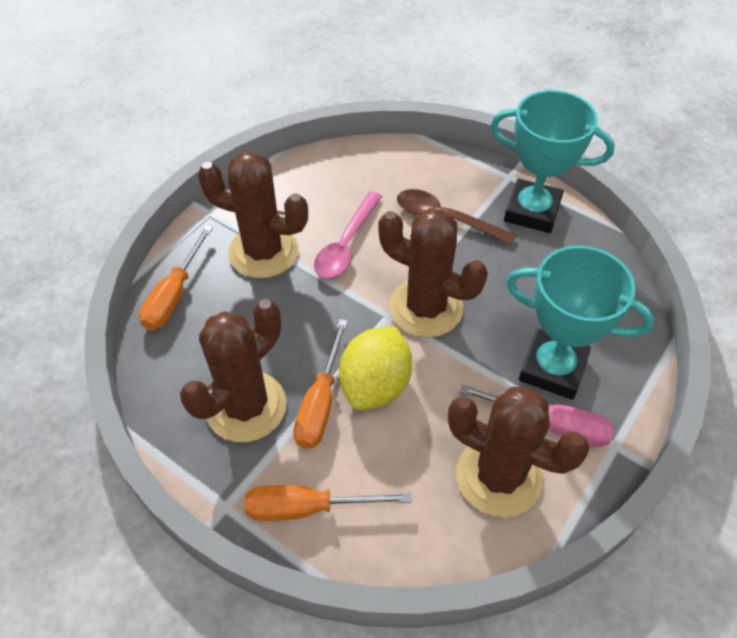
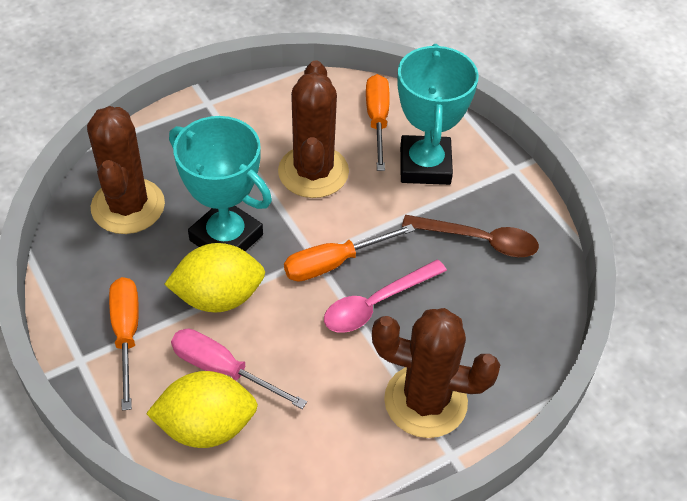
brown cactus: [180,299,287,442] [197,151,308,278] [378,208,488,338] [448,387,590,517] = 4 -> [87,106,165,234] [278,60,349,198] [372,308,500,438] = 3
yellow lemon: [339,327,412,410] = 1 -> [146,371,258,448] [164,243,265,312] = 2

